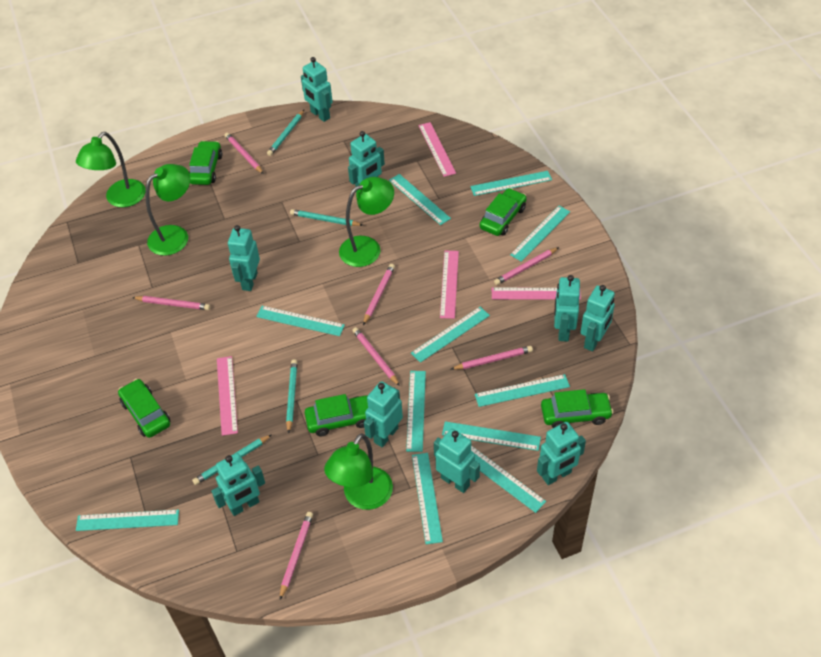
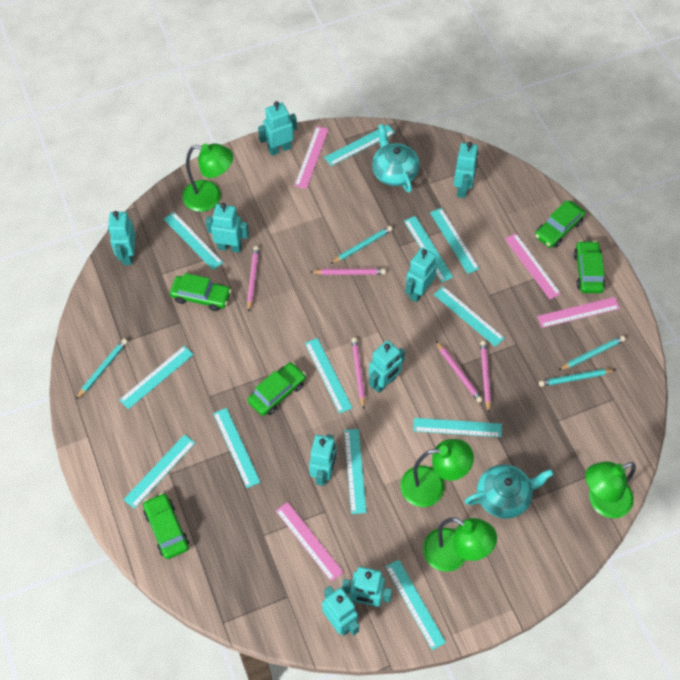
pink pencil: [132,296,210,310] [225,133,264,174] [280,512,313,600] [352,327,400,386] [363,264,395,325] [451,346,533,370] [494,247,559,285] = 7 -> [247,246,259,312] [311,269,386,275] [352,338,365,409] [436,341,483,403] [480,341,491,413] = 5
turquoise ruler: [76,509,179,531] [256,306,345,336] [389,174,451,225] [406,371,426,452] [411,307,490,363] [412,453,443,544] [442,421,541,451] [470,171,552,196] [471,446,546,513] [475,374,570,407] [510,206,570,262] = 11 -> [119,346,194,409] [123,434,195,509] [164,212,224,270] [213,408,260,488] [305,338,352,414] [324,124,395,166] [344,429,366,514] [385,560,446,650] [404,216,453,282] [413,418,502,437] [430,208,480,274] [434,286,504,347] = 12
turquoise teapot: none = 0 -> [372,124,420,193] [465,464,554,519] = 2

